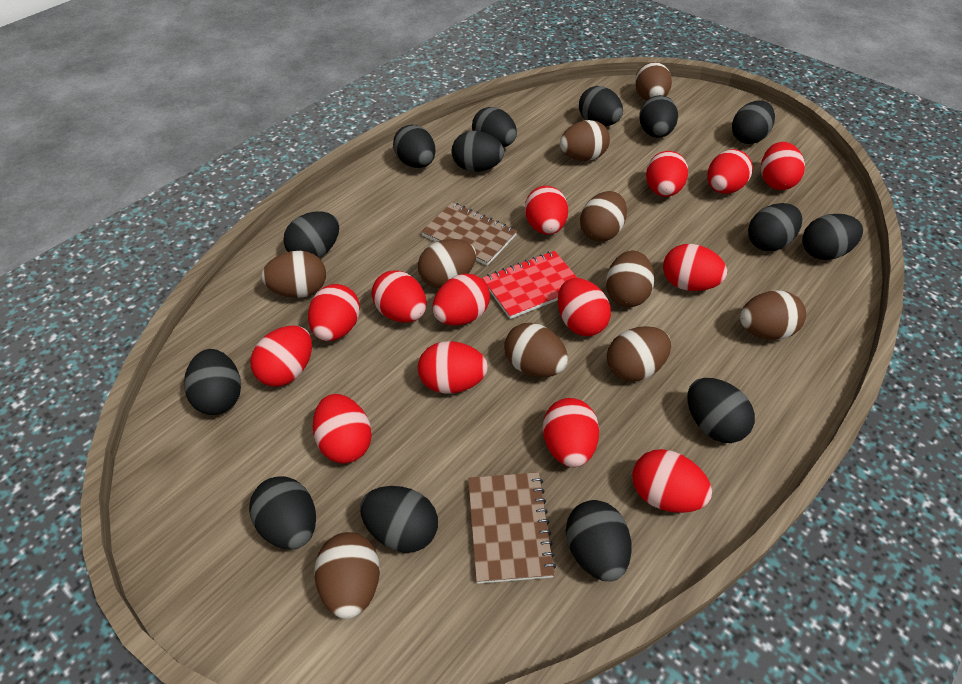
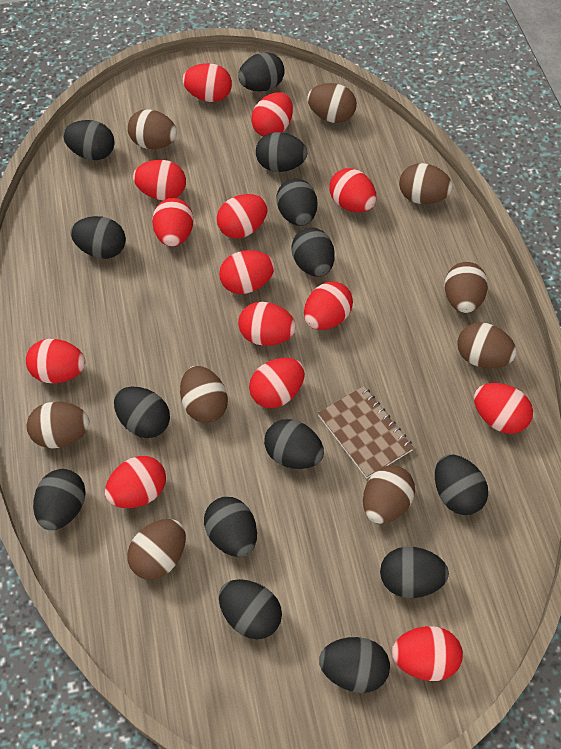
brown egg: [261,251,326,298] [314,532,380,619] [418,239,476,288] [504,323,568,377] [560,120,610,161] [580,191,627,242] [606,250,655,307] [607,326,671,381] [635,62,672,100] [740,290,806,340] = 10 -> [27,402,90,449] [127,519,186,580] [128,109,177,149] [180,366,228,423] [307,83,357,123] [363,465,415,524] [399,163,452,204] [445,262,488,313] [457,322,517,368] = 9
brown notebook: [421,202,517,266] [468,472,556,584] = 2 -> [318,386,414,478] = 1
red notebook: [482,251,578,319] = 1 -> none = 0

